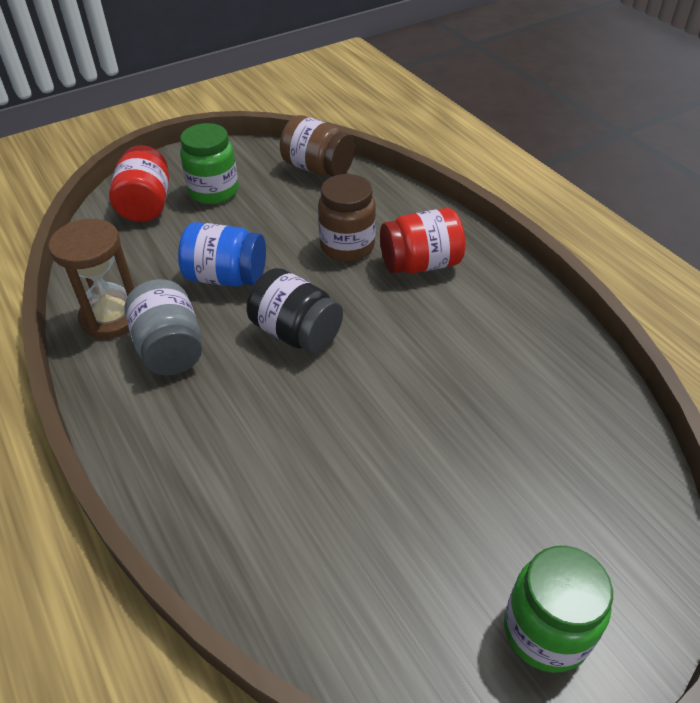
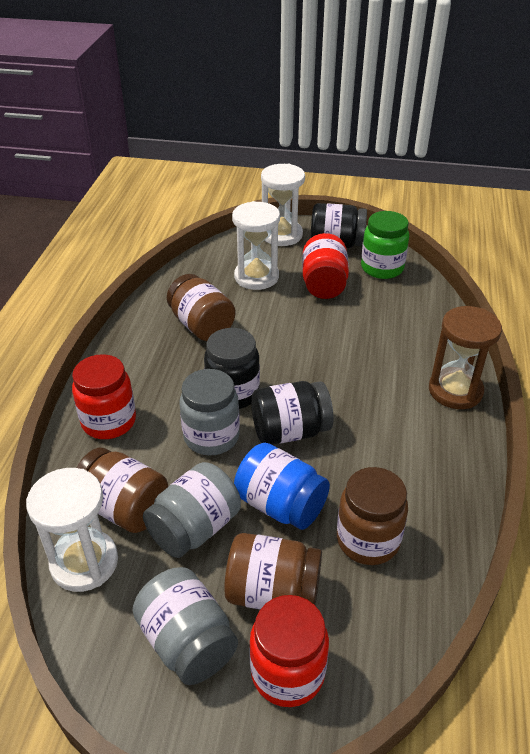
black jar: [247,268,343,354] = 1 -> [204,328,260,409] [251,381,334,445] [311,203,367,248] = 3
brown jar: [280,115,355,177] [318,174,376,261] = 2 -> [76,448,168,533] [167,274,235,341] [224,533,322,609] [337,467,408,565] = 4
green jar: [180,123,238,204] [504,546,613,673] = 2 -> [361,211,409,279] = 1
grey jar: [125,279,202,376] = 1 -> [132,567,238,685] [143,462,241,558] [180,369,240,456] = 3
red jar: [109,145,169,222] [380,208,465,274] = 2 -> [72,354,136,439] [249,595,329,707] [302,233,349,299] = 3
white hourglass: none = 0 -> [26,468,118,592] [232,201,280,290] [261,164,305,246] = 3

